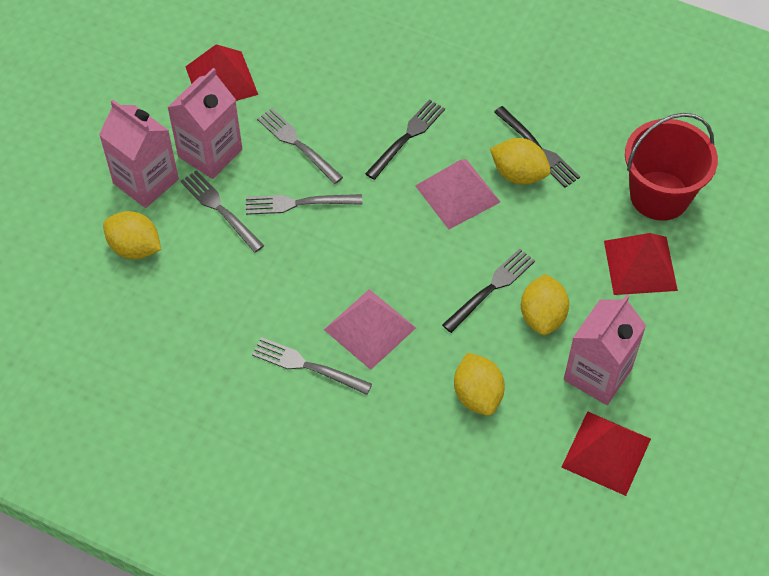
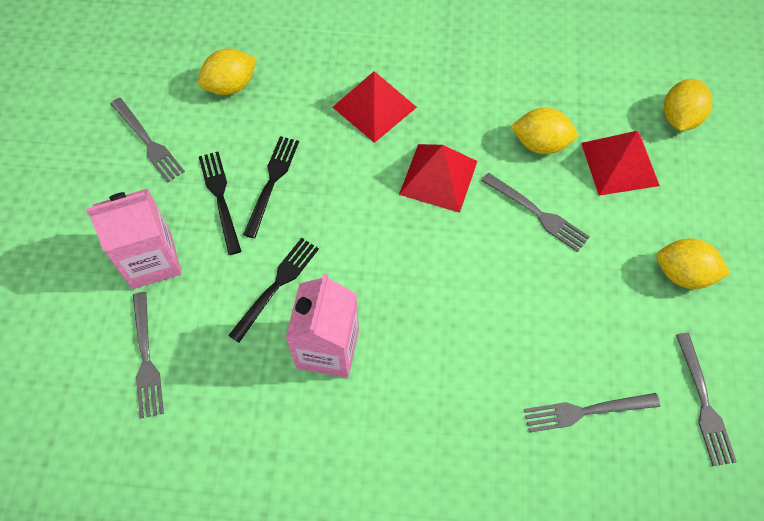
grey fork: [181,170,264,253] [246,194,362,215] [252,337,372,395] [257,108,343,184] = 4 -> [111,98,185,183] [133,292,164,419] [482,173,590,252] [524,393,660,432] [676,333,737,466] = 5
pink carton: [99,100,179,208] [167,68,242,179] [564,294,646,405] = 3 -> [86,189,182,289] [285,273,359,378] = 2
pink pyramid: [324,289,416,370] [415,159,500,229] = 2 -> none = 0
red bucket: [625,113,718,221] = 1 -> none = 0

